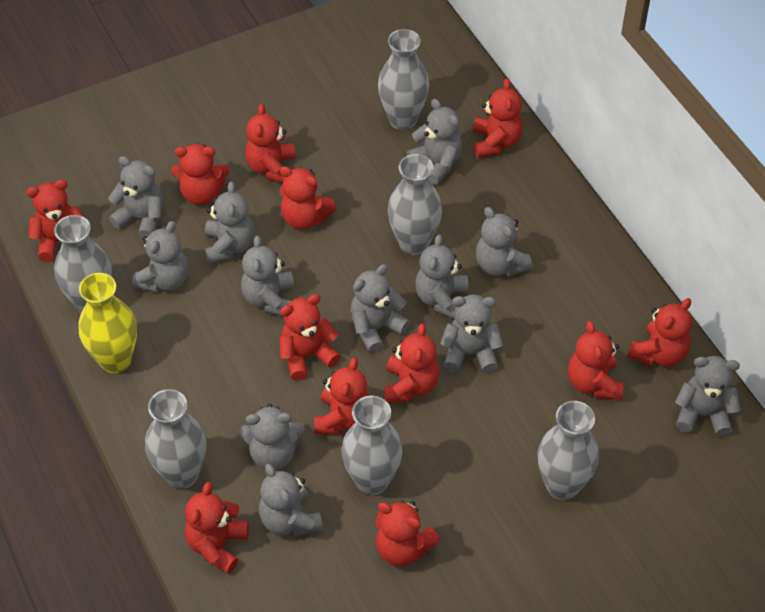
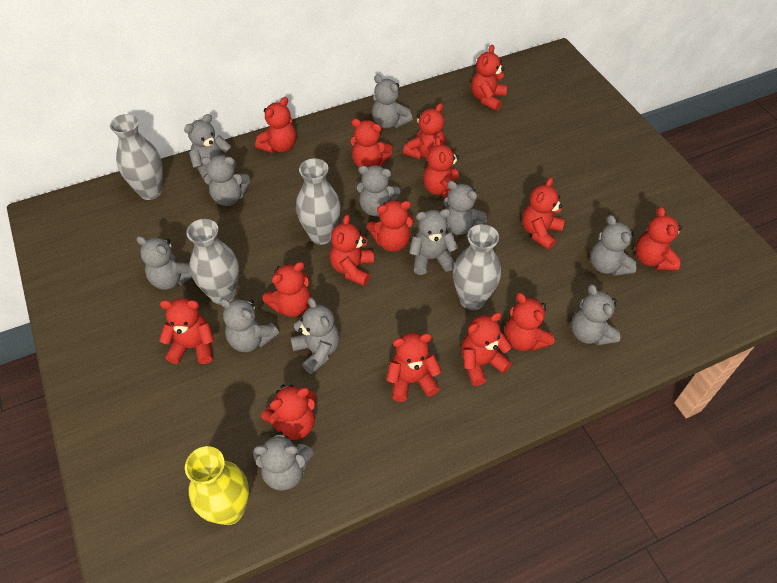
grey vase: [54,215,112,313] [145,389,206,489] [342,396,403,495] [378,29,429,130] [388,154,442,255] [537,401,599,500] = 6 -> [110,114,163,200] [186,219,239,305] [296,158,341,245] [453,224,501,310] = 4
red teddy bear: [26,180,84,262] [171,143,229,205] [185,482,249,574] [245,104,296,183] [279,166,336,230] [279,294,340,380] [314,357,369,434] [375,500,440,567] [384,323,439,403] [473,78,523,158] [568,321,623,400] [627,298,692,367] = 12 -> [159,298,214,364] [255,97,296,153] [261,384,316,440] [262,262,311,317] [330,214,374,286] [350,119,393,168] [367,200,414,252] [387,333,442,402] [403,103,446,159] [423,137,459,199] [461,312,512,386] [471,45,507,111] [505,292,554,351] [522,177,565,250] [636,207,682,270] = 15

